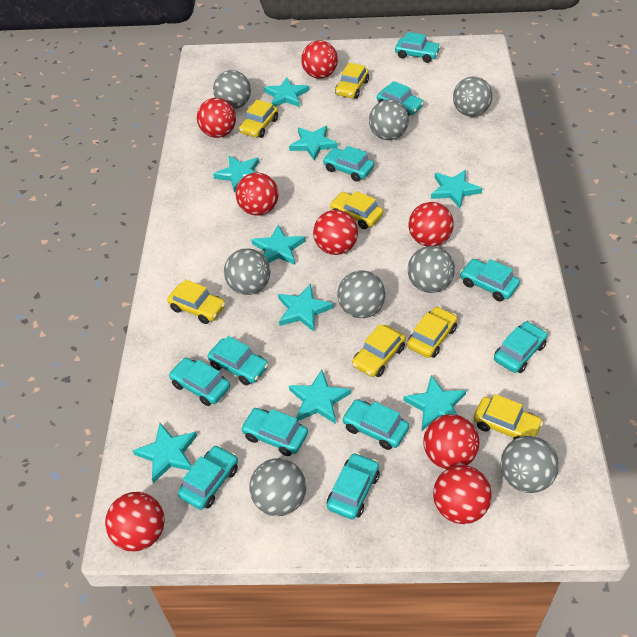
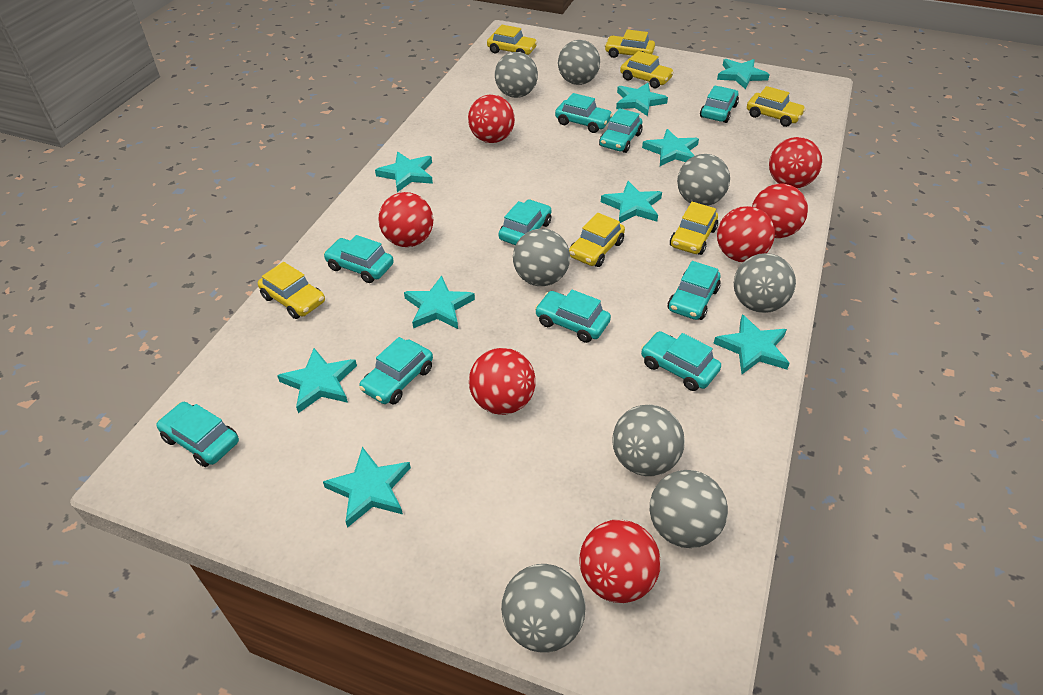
red ball: [105,492,165,551] [197,98,236,138] [236,172,279,216] [301,40,338,79] [313,210,358,255] [409,202,454,246] [423,414,479,469] [433,465,492,524] = 8 -> [378,192,433,247] [468,94,515,143] [469,348,536,415] [579,520,661,603] [717,206,775,262] [752,184,808,238] [769,137,822,188] = 7
turquoise car: [169,358,230,406] [178,445,238,510] [208,336,268,385] [241,408,308,456] [323,146,374,182] [327,453,379,520] [342,399,409,450] [377,81,424,116] [395,32,441,63] [460,259,520,301] [494,321,548,373] = 11 -> [156,402,239,467] [324,235,394,283] [359,337,433,404] [498,199,552,245] [535,290,611,343] [555,93,613,133] [599,108,642,153] [641,331,721,391] [668,261,721,320] [700,85,739,123] = 10

